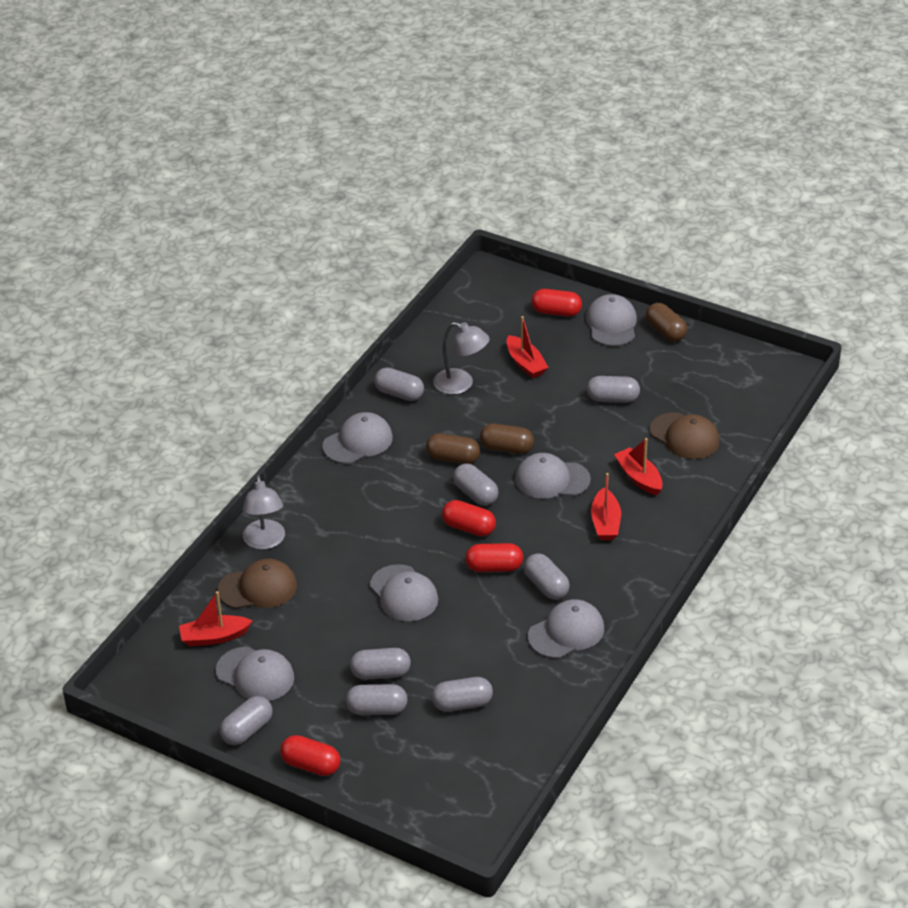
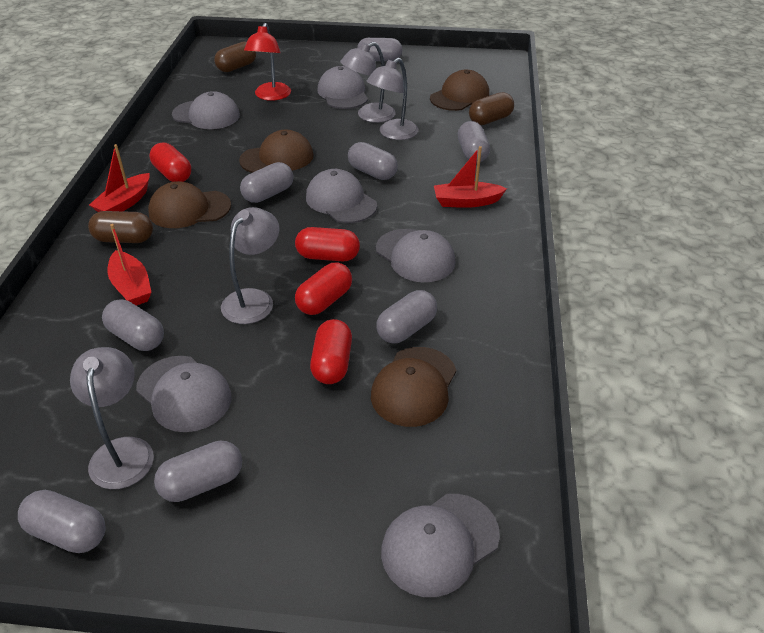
brown cap: [218,559,297,609] [650,412,719,459] = 2 -> [148,181,231,228] [239,130,314,173] [371,347,456,427] [430,70,489,111] = 4
grey lamp: [243,475,285,550] [433,322,490,395] = 2 -> [70,347,154,489] [221,207,279,324] [340,42,396,123] [366,58,418,140] = 4
red boat: [179,591,252,646] [507,316,549,378] [591,473,621,540] [614,438,663,495] = 4 -> [89,144,150,212] [108,224,152,306] [434,146,507,208] = 3
red lamp: none = 0 -> [244,23,291,101] = 1

